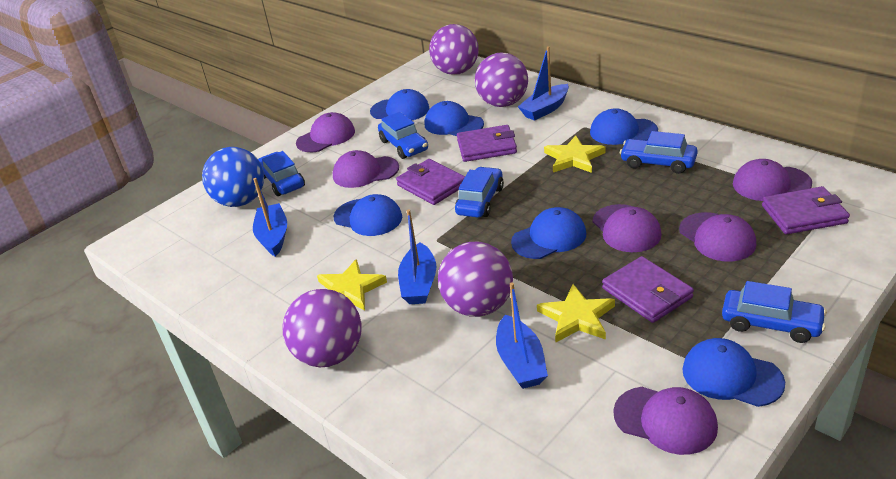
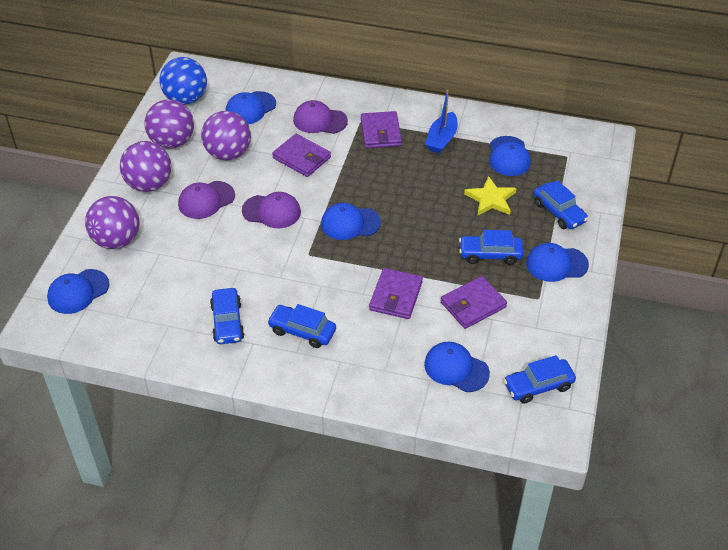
blue boat: [253,178,287,257] [398,210,436,304] [496,282,548,389] [518,46,569,121] = 4 -> [425,90,458,154] = 1
purple cap: [296,112,355,152] [333,150,399,188] [593,204,662,252] [613,387,718,455] [679,212,756,261] [733,159,812,201] = 6 -> [178,181,235,219] [242,192,301,228] [293,100,348,134] = 3
yellow star: [317,259,387,311] [537,284,615,343] [544,135,606,173] = 3 -> [464,176,517,216] = 1

